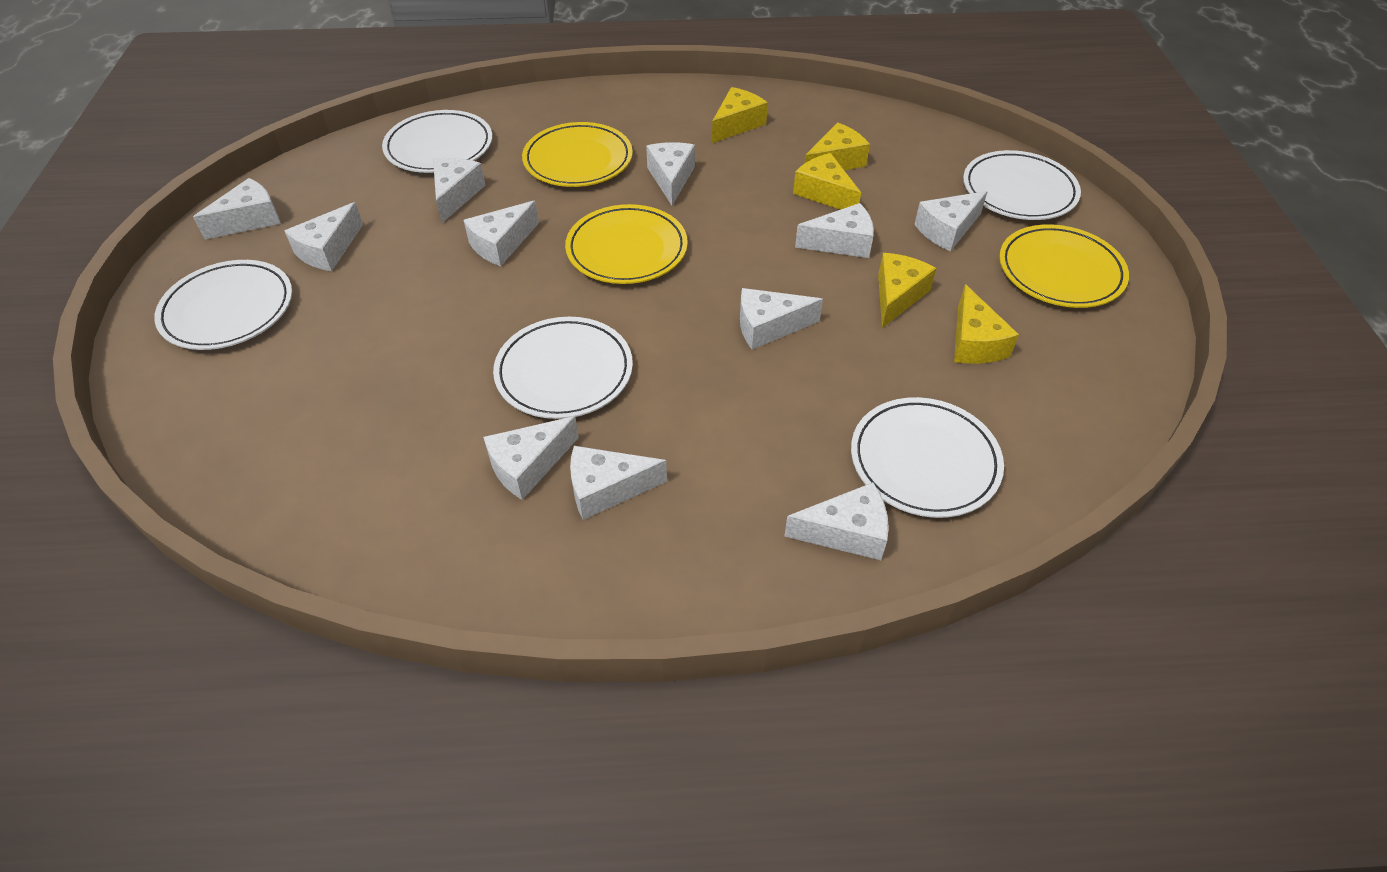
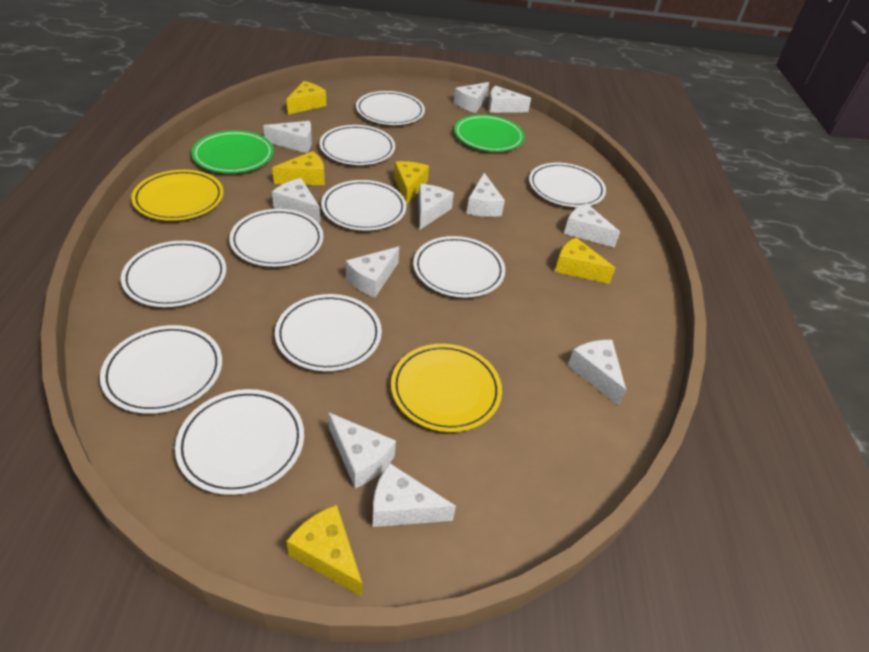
green plate: none = 0 -> [192,130,274,173] [454,115,525,152] = 2
white plate: [154,260,292,350] [382,110,492,173] [493,317,633,419] [851,397,1004,518] [963,150,1081,220] = 5 -> [100,325,222,414] [121,241,226,307] [175,389,304,495] [229,209,323,267] [275,294,382,371] [319,125,395,165] [321,180,406,231] [356,91,425,125] [413,236,505,298] [529,163,606,207] = 10
yellow plate: [522,122,633,187] [565,204,688,284] [999,224,1129,308] = 3 -> [131,170,224,221] [391,344,502,432] = 2

